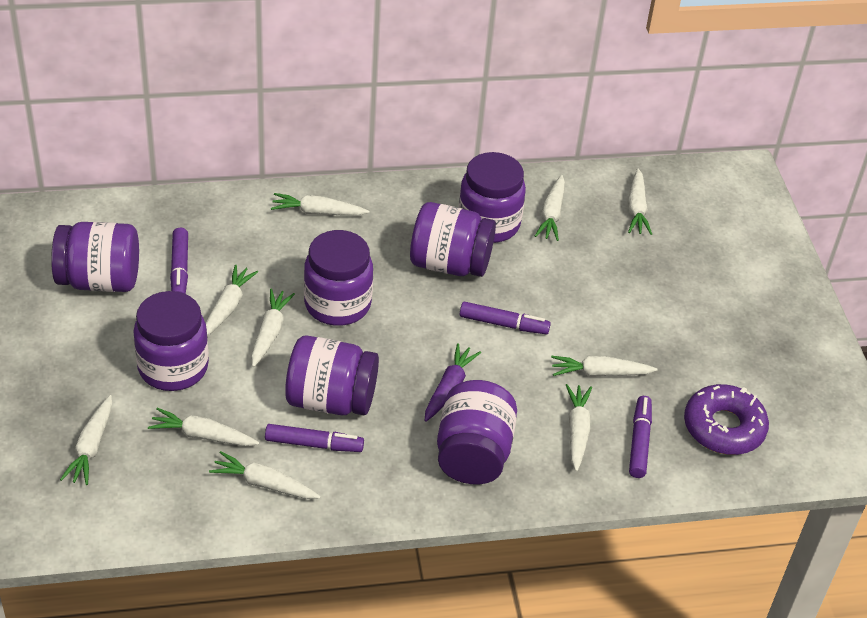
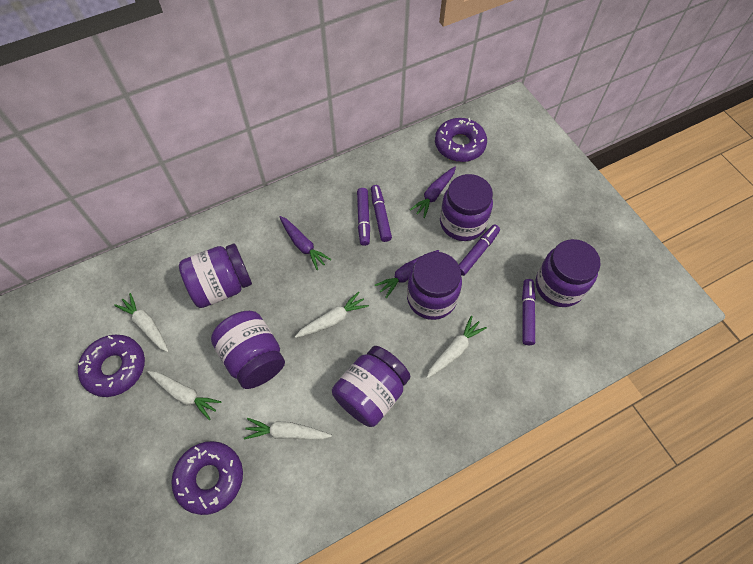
purple carrot: [425,343,481,422] = 1 -> [280,216,332,270] [375,250,439,299] [410,167,456,218] = 3
purple donut: [684,384,769,455] = 1 -> [78,335,145,397] [171,441,243,515] [435,118,487,162] = 3
purple jar: [51,222,139,292] [133,291,209,391] [285,336,379,415] [304,230,373,326] [410,202,496,277] [437,380,517,484] [458,152,526,243] = 7 -> [179,244,252,308] [211,311,285,389] [332,346,410,427] [407,252,462,320] [440,174,493,241] [536,239,601,307] = 6
white carrot: [60,395,112,485] [148,408,259,446] [206,265,258,336] [209,451,321,499] [251,289,295,367] [271,193,369,216] [535,175,565,241] [551,356,658,377] [566,384,592,472] [628,169,652,235] = 10 -> [114,293,169,352] [148,371,222,420] [244,418,332,440] [295,292,369,338] [426,316,487,378] = 5

